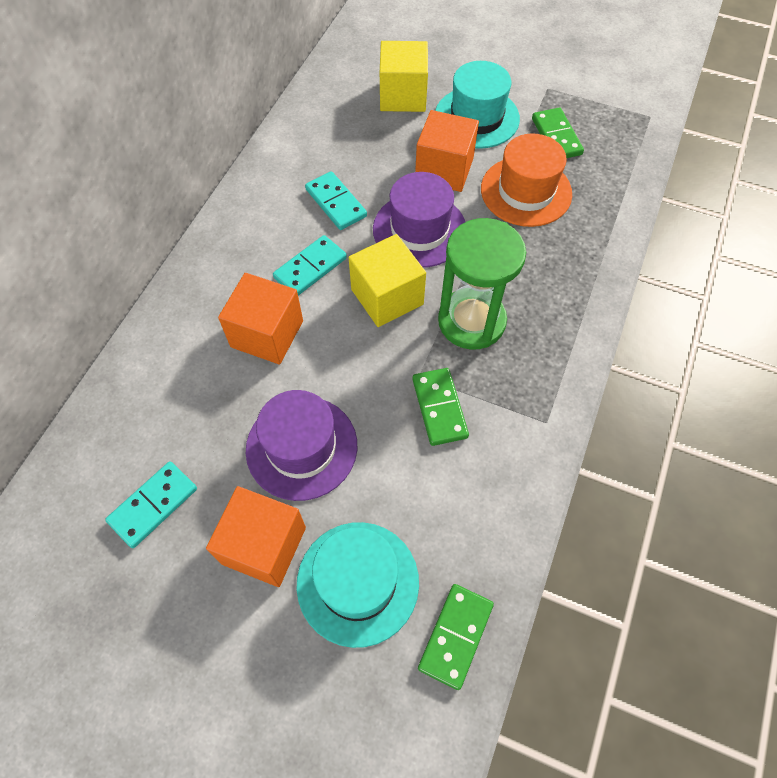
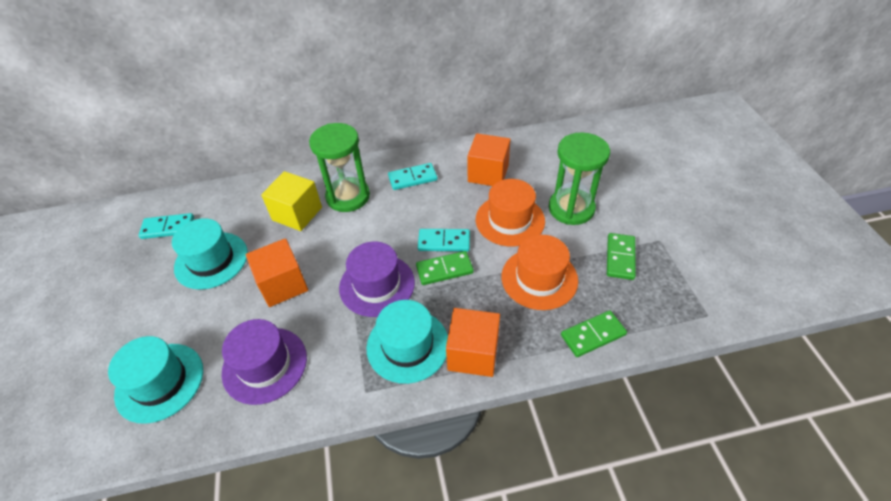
green hourglass: [438,218,526,350] = 1 -> [309,123,370,212] [549,132,610,225] = 2
orange hat: [481,133,572,227] = 1 -> [476,179,545,247] [502,235,578,310] = 2
turquoise hat: [297,522,419,648] [435,61,520,149] = 2 -> [108,336,203,424] [172,218,248,290] [366,300,448,384] = 3
yellow cube: [349,234,426,327] [380,41,428,112] = 2 -> [261,171,322,231] = 1

